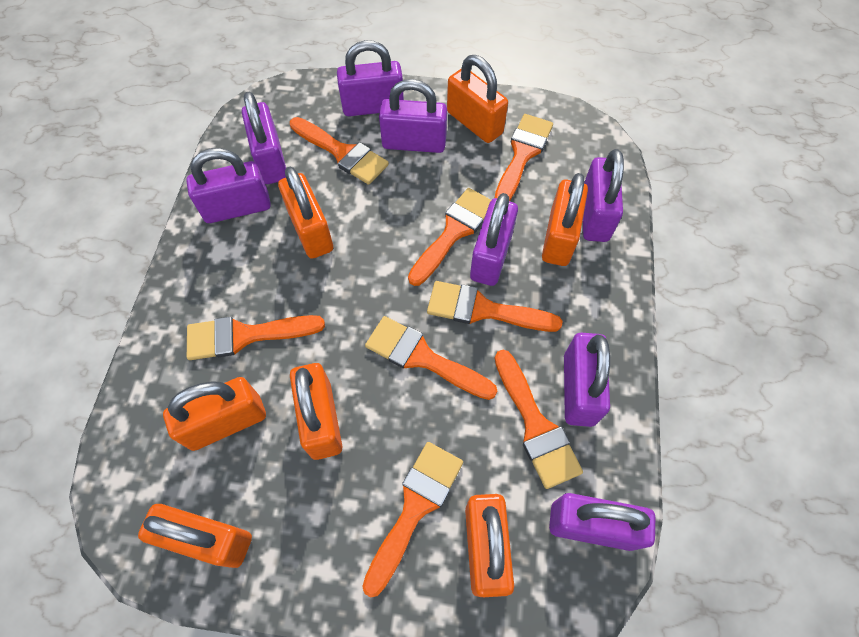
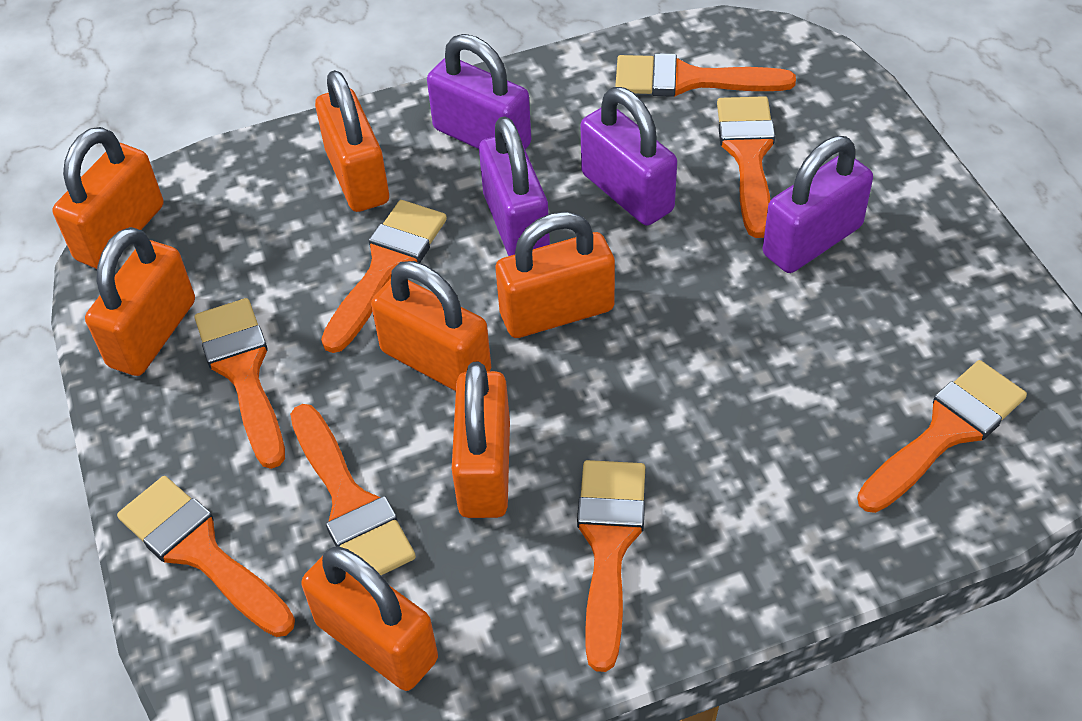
purple padlock: [186,148,271,223] [242,92,286,184] [337,40,404,116] [379,79,447,153] [470,193,518,286] [549,493,655,551] [564,333,610,427] [583,149,624,242] = 8 -> [427,34,531,149] [479,116,550,256] [581,87,677,226] [763,136,873,273] = 4

